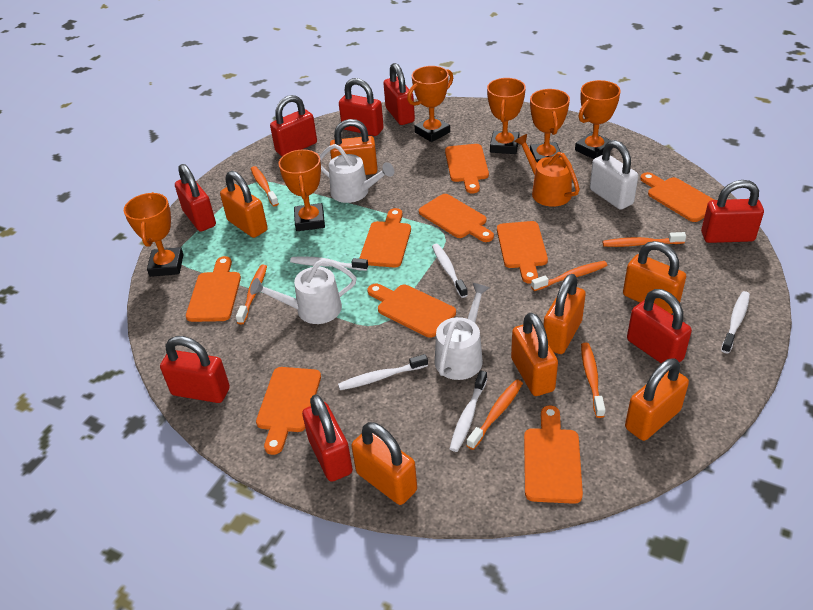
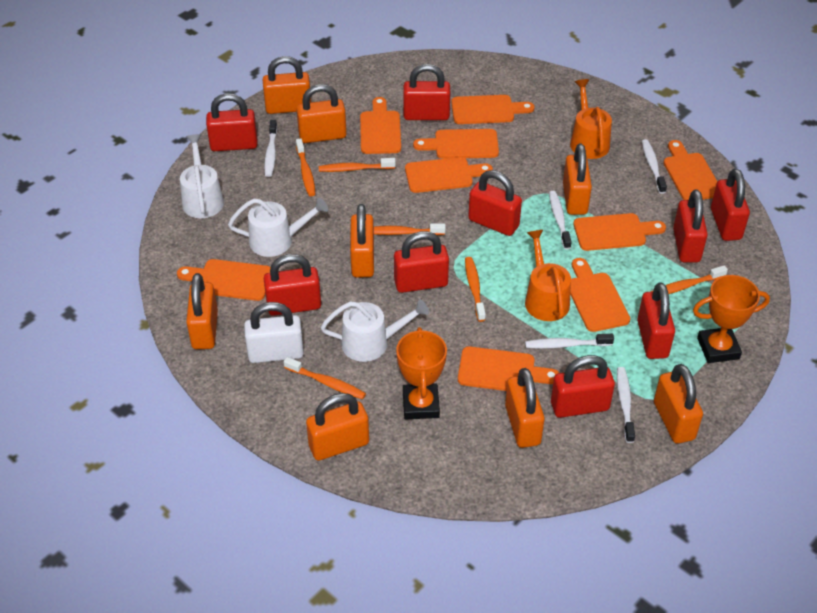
orange padlock: [220,171,268,238] [330,119,378,175] [351,422,417,505] [511,313,558,396] [544,274,586,354] [623,241,686,314] [625,358,689,441] = 7 -> [186,273,218,349] [263,56,311,114] [296,84,347,143] [306,393,369,461] [350,204,374,277] [505,368,545,448] [563,144,592,215] [654,364,703,444] = 8
orange trophy: [124,192,183,277] [278,149,325,231] [407,66,453,142] [487,78,526,154] [530,89,570,162] [575,80,621,159] = 6 -> [396,327,447,419] [693,275,770,363] = 2
orange watering can: [514,134,580,207] = 1 -> [525,230,571,321] [570,79,612,159] = 2
red padlock: [160,336,230,403] [175,164,216,232] [270,95,317,156] [302,394,353,482] [339,78,384,136] [383,63,415,125] [627,289,692,363] [701,180,764,243] = 8 -> [206,93,258,151] [264,254,321,316] [394,231,449,293] [403,64,450,120] [468,170,522,236] [551,355,615,418] [637,282,675,359] [673,190,708,262] [711,168,750,241] = 9

